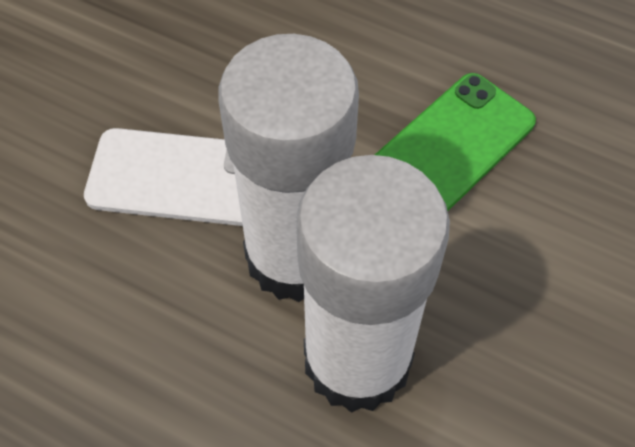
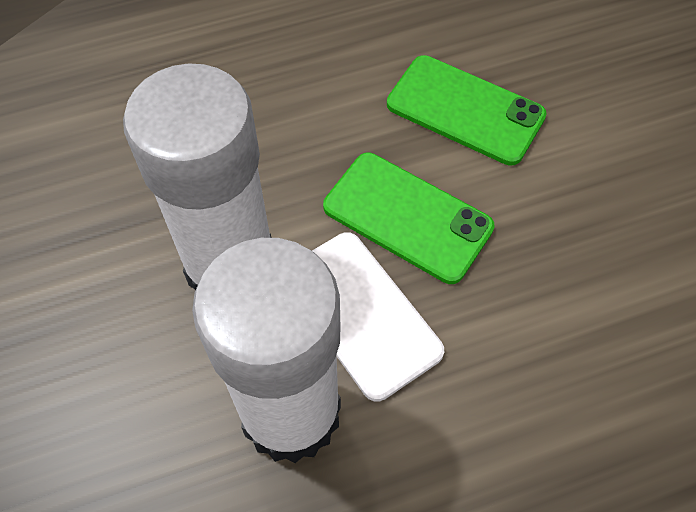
green phone: [375,73,536,211] = 1 -> [323,153,495,284] [387,55,547,166] = 2

